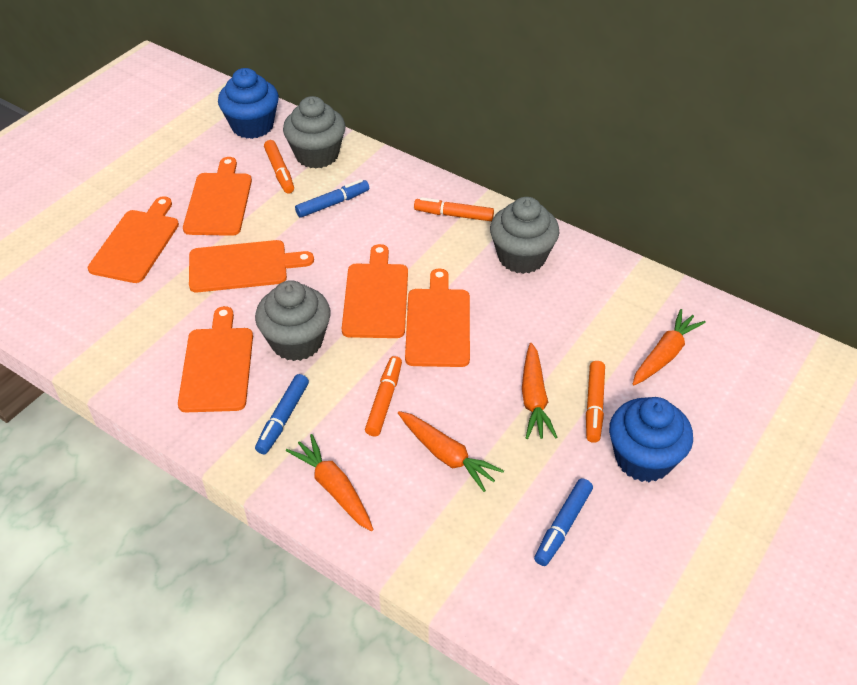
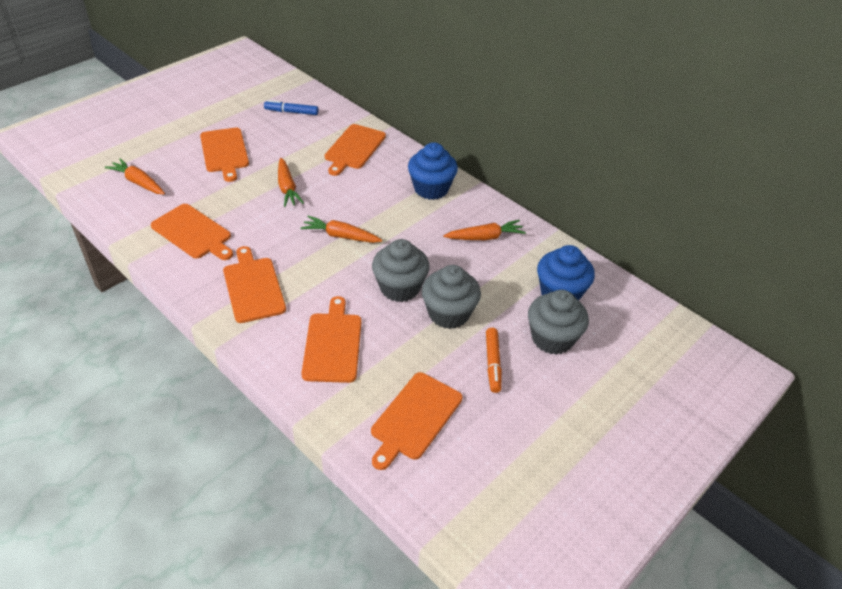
blue marker: [255,374,309,454] [295,179,369,218] [534,478,593,566] = 3 -> [264,100,318,115] = 1
orange marker: [264,140,294,193] [365,356,402,436] [414,197,494,221] [586,361,605,443] = 4 -> [486,328,502,393] = 1

